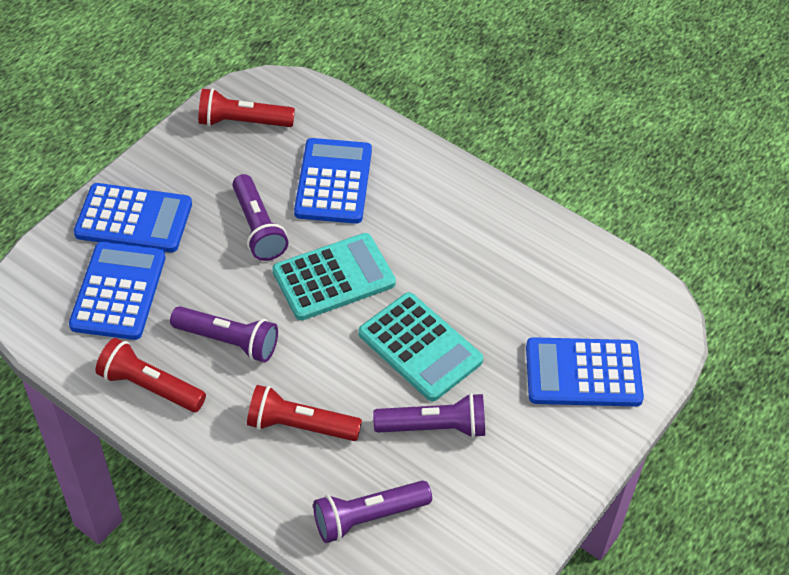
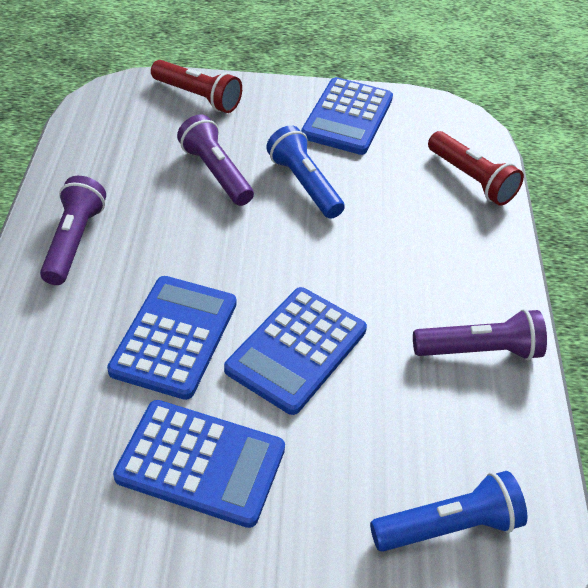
blue flashlight: none = 0 -> [266,125,345,219] [370,471,527,552] = 2
purple flashlight: [170,306,278,362] [232,174,288,261] [313,481,432,543] [373,393,485,438] = 4 -> [40,176,106,285] [177,115,254,206] [413,309,547,360] = 3
red flashlight: [96,338,206,412] [198,88,295,127] [247,385,362,441] = 3 -> [151,60,242,113] [428,131,524,206] = 2
turquoise calculator: [272,233,396,320] [358,292,483,401] = 2 -> none = 0

